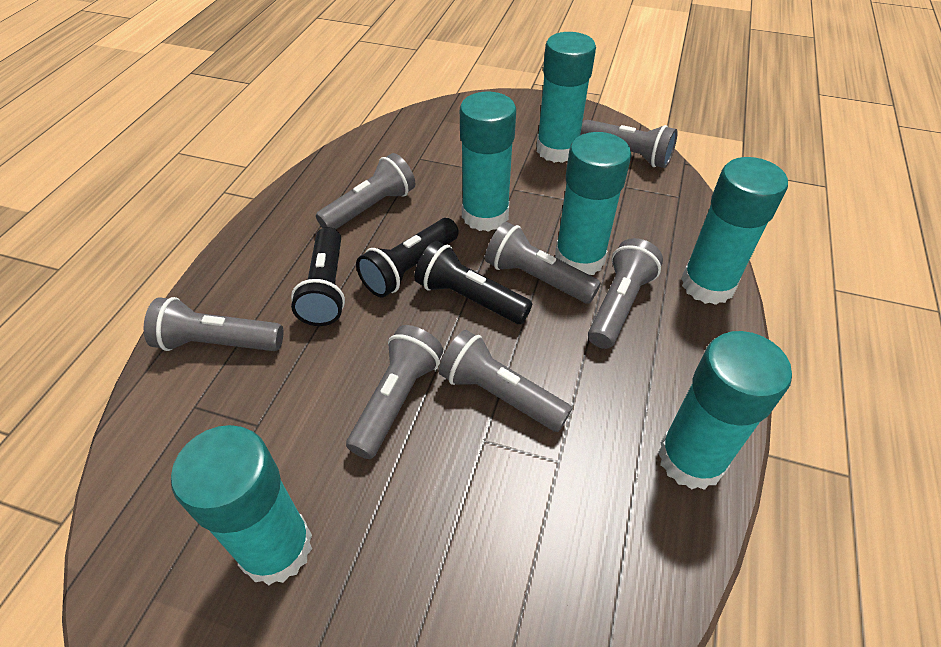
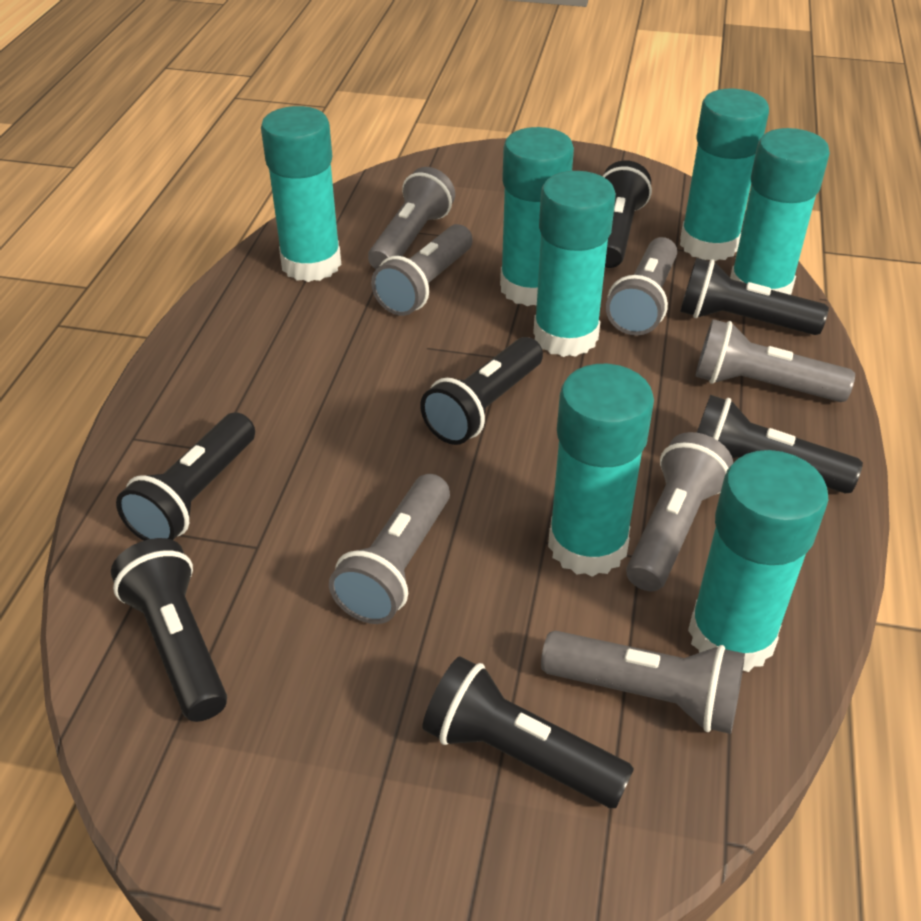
black flashlight: [291,227,345,326] [356,218,459,298] [414,241,532,324] = 3 -> [111,538,227,722] [116,413,255,541] [420,337,543,445] [423,656,634,808] [603,160,652,268] [680,258,829,335] [697,395,863,493] = 7
turquoise glue stick: [171,425,312,586] [460,92,516,232] [536,32,596,163] [555,132,631,275] [658,331,792,490] [681,157,788,305] = 6 -> [261,106,341,282] [500,127,574,306] [533,171,616,357] [548,364,654,577] [680,89,769,261] [688,450,828,672] [730,128,830,295] = 7

